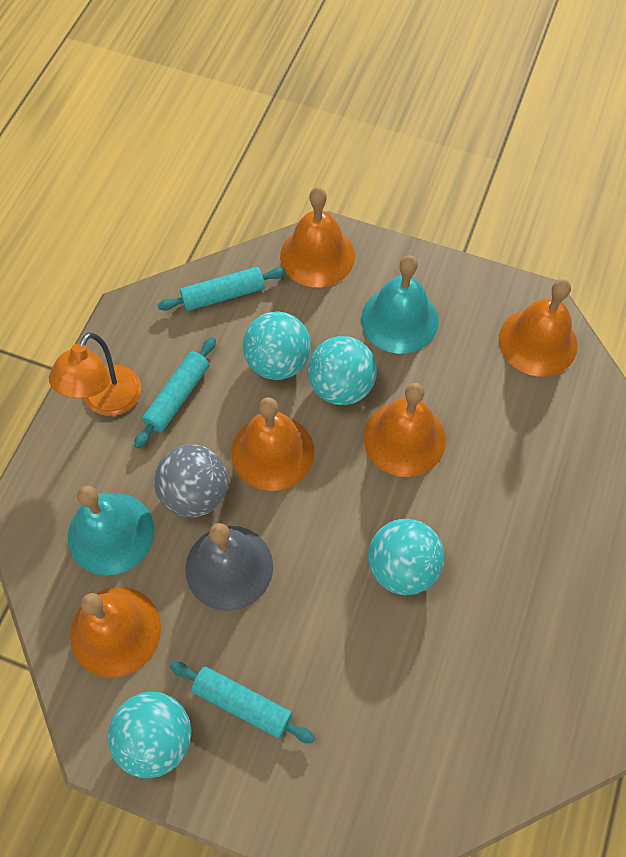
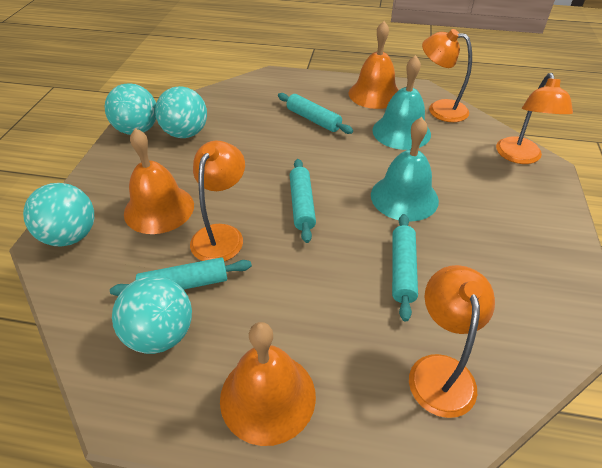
grey ball: [154,444,228,517] = 1 -> none = 0
grey bell: [185,523,273,611] = 1 -> none = 0
orange bell: [70,587,161,677] [231,397,314,491] [280,187,355,287] [364,383,446,477] [499,279,578,376] = 5 -> [124,128,194,234] [220,322,316,446] [349,21,399,109] = 3
orange lamp: [49,332,141,416] = 1 -> [190,141,245,261] [409,265,495,418] [422,29,472,122] [496,73,573,164] = 4
turquoise rolling pin: [134,337,216,449] [158,267,286,311] [170,662,315,743] = 3 -> [110,257,252,296] [278,93,353,134] [290,159,316,243] [392,214,418,321] = 4

